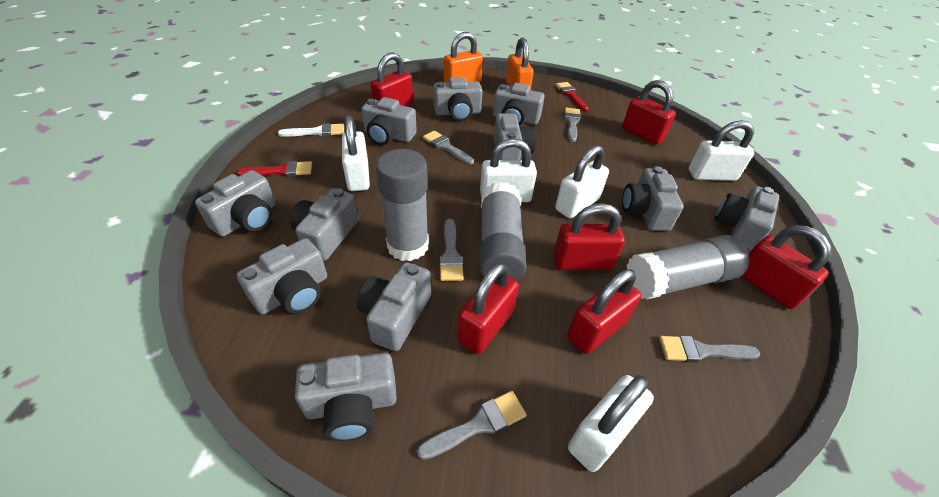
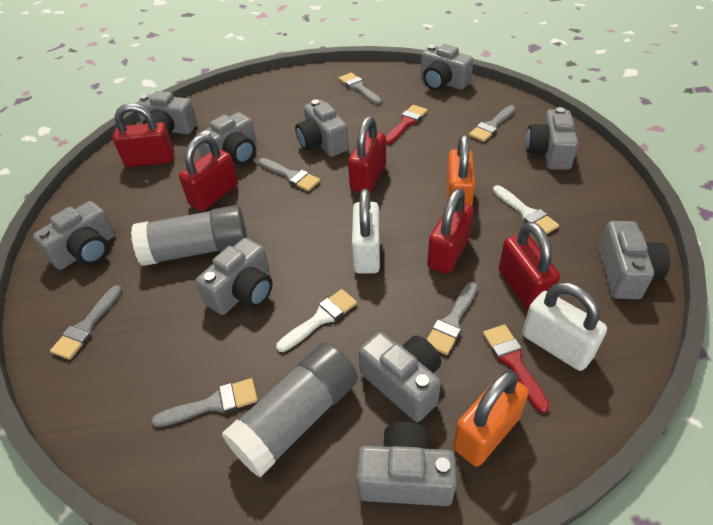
grey brush: [417,391,527,460] [423,131,474,165] [439,219,463,281] [564,108,581,142] [659,335,760,362] = 5 -> [50,285,122,360] [152,378,258,427] [259,158,320,191] [339,72,382,105] [427,282,478,355] [469,105,515,142] = 6
grey camera: [195,170,276,237] [237,238,327,314] [290,188,359,261] [295,352,397,441] [357,262,431,351] [361,97,417,145] [433,77,483,121] [493,83,545,126] [494,113,536,160] [622,166,683,231] [715,186,779,251] = 11 -> [33,201,115,270] [136,91,197,135] [195,112,256,165] [196,238,272,315] [295,99,349,157] [356,422,457,506] [358,332,441,422] [421,44,473,91] [526,107,578,170] [599,221,670,299] = 10
grey glue stick: [376,149,429,261] [479,182,527,280] [627,235,749,300] = 3 -> [131,205,247,266] [222,343,358,478] = 2
red padlock: [371,52,413,106] [457,262,519,354] [553,203,625,270] [567,269,641,354] [622,80,676,145] [741,225,831,309] = 6 -> [113,103,174,167] [179,134,238,211] [348,116,386,192] [427,188,474,274] [498,222,560,310] = 5
white brush: [278,123,344,137] = 1 -> [276,289,357,352] [493,185,559,234] = 2
white padlock: [342,115,370,191] [480,138,537,202] [555,145,609,218] [568,375,654,472] [688,120,754,181] = 5 -> [352,189,380,274] [522,282,607,371] = 2

